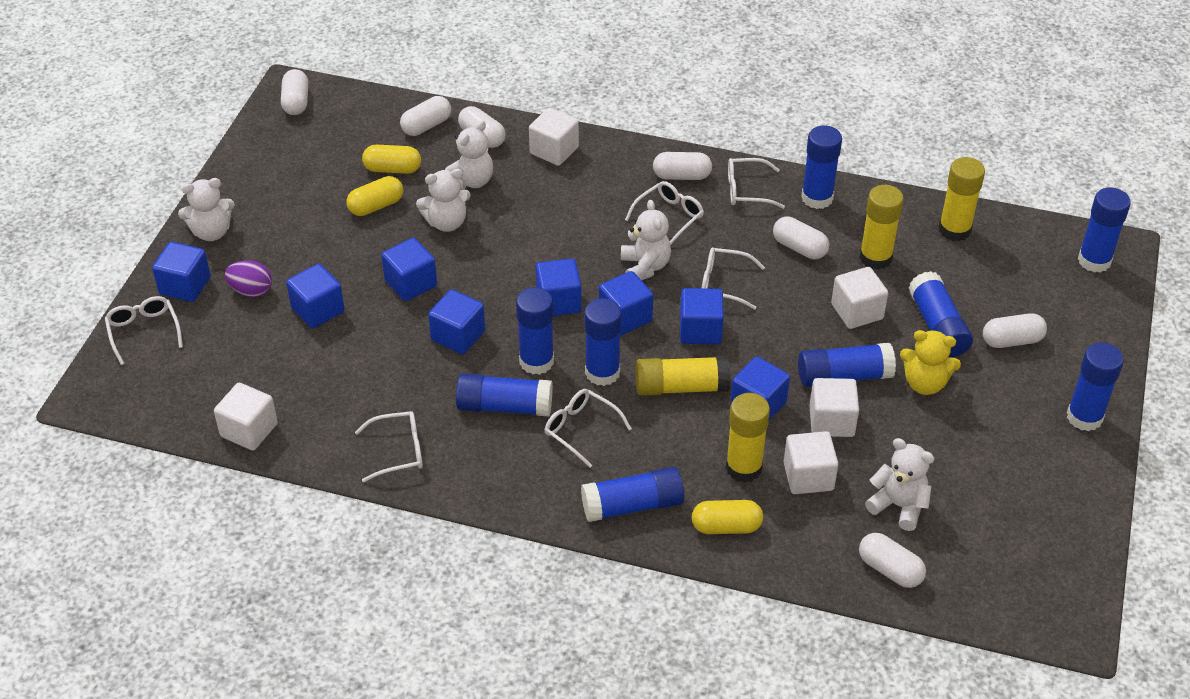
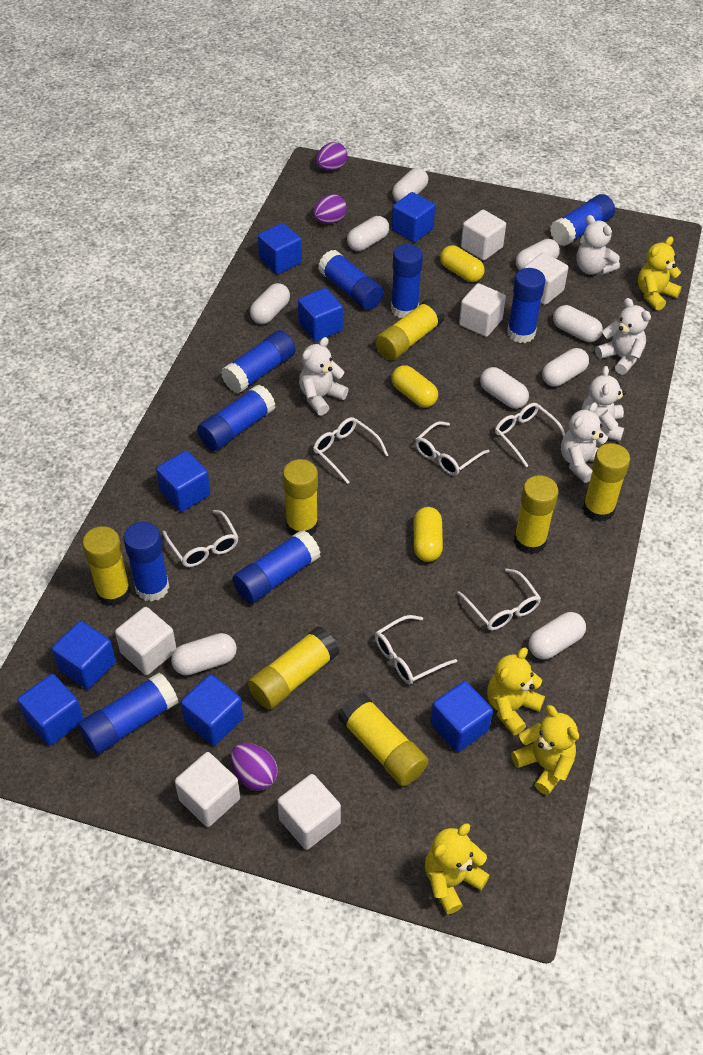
purple egg: [225,260,272,297] = 1 -> [230,743,278,791] [313,194,347,224] [316,142,347,171] = 3
white capsule: [281,69,308,115] [400,96,451,136] [458,106,506,148] [653,152,712,180] [773,216,829,259] [859,533,926,588] [983,314,1047,348] = 7 -> [171,633,237,675] [250,283,290,324] [347,216,389,251] [392,168,428,202] [480,367,529,409] [516,239,560,270] [529,612,586,659] [542,348,589,387] [553,305,603,342] = 9
white cube: [214,383,278,451] [529,108,579,166] [784,431,839,494] [809,378,859,437] [831,267,888,329] = 5 -> [115,607,176,675] [175,752,240,827] [277,774,341,850] [459,283,506,337] [461,210,506,260] [524,252,568,305] = 6
yellow glue stick: [636,356,731,396] [726,393,770,482] [859,185,904,270] [939,157,985,241] = 4 -> [82,526,131,606] [248,626,339,709] [283,459,318,536] [338,693,428,786] [375,299,445,360] [514,475,558,555] [582,443,630,522] = 7
yellow teddy bear: [900,330,961,395] = 1 -> [425,824,490,914] [487,648,545,735] [511,705,579,795] [638,236,682,311] = 4

